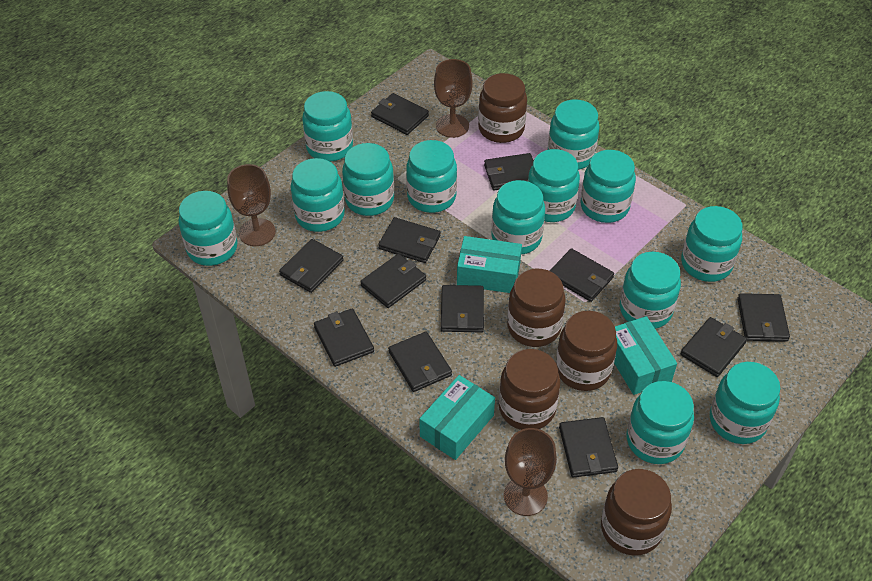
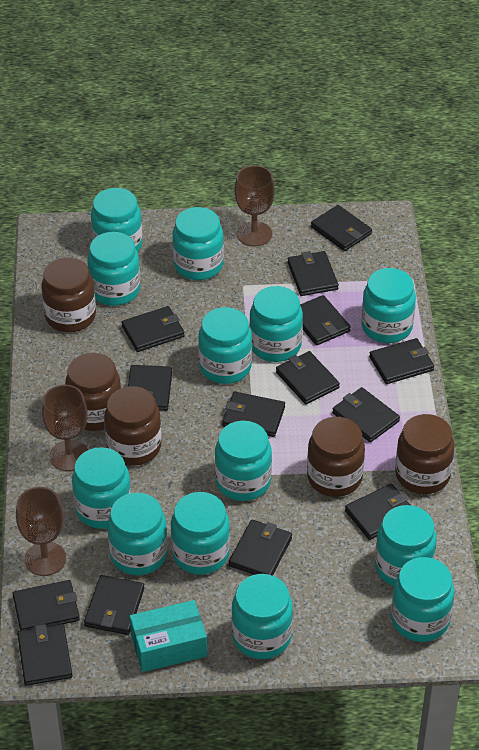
black wallet: [279,239,343,293] [314,308,374,367] [360,254,426,308] [371,93,429,135] [378,217,440,263] [388,332,452,392] [441,285,484,333] [484,153,534,190] [550,248,614,302] [559,417,618,478] [680,317,747,377] [737,293,790,342] = 12 -> [12,580,80,631] [17,624,72,686] [84,575,144,635] [122,306,185,352] [128,365,172,411] [222,392,285,437] [229,520,292,576] [276,351,340,404] [287,251,339,296] [300,295,351,345] [311,205,372,251] [332,387,400,442] [345,483,410,540] [369,338,434,384] = 14
turquoise box: [419,375,495,460] [457,236,522,293] [614,316,677,395] = 3 -> [130,600,207,672] = 1

